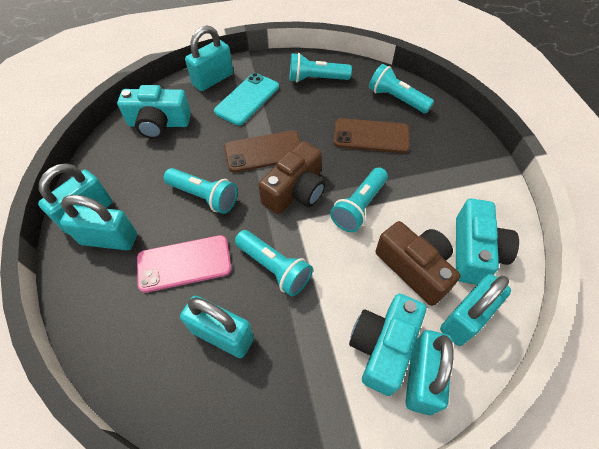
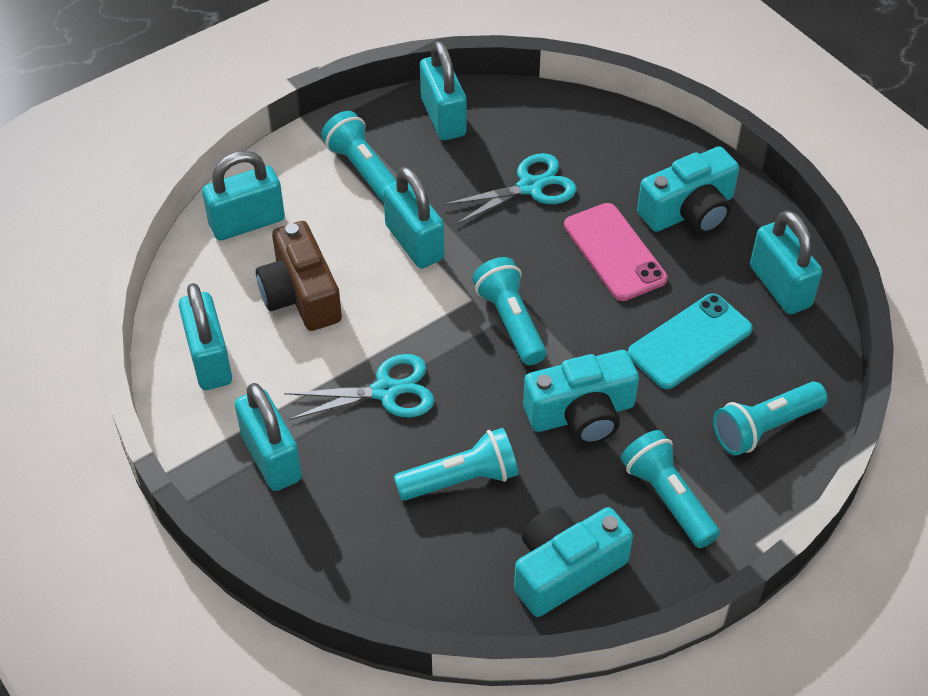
brown camera: [258,141,326,214] [375,221,461,306] = 2 -> [256,221,342,331] = 1
brown phone: [224,130,301,173] [334,118,410,153] = 2 -> none = 0
turquoise scissors: none = 0 -> [284,354,434,420] [444,153,577,224] = 2

